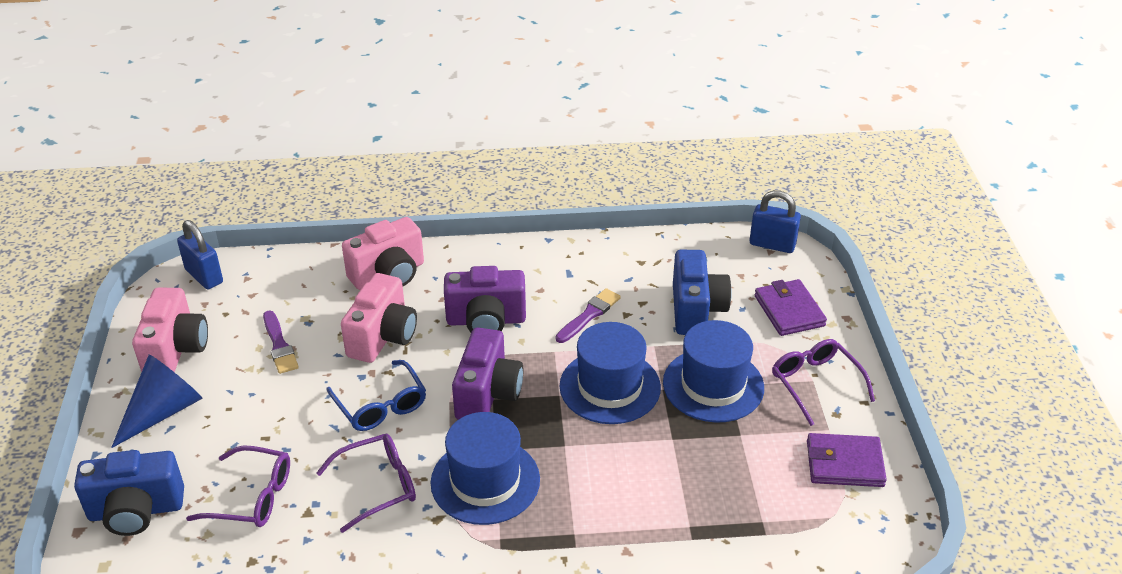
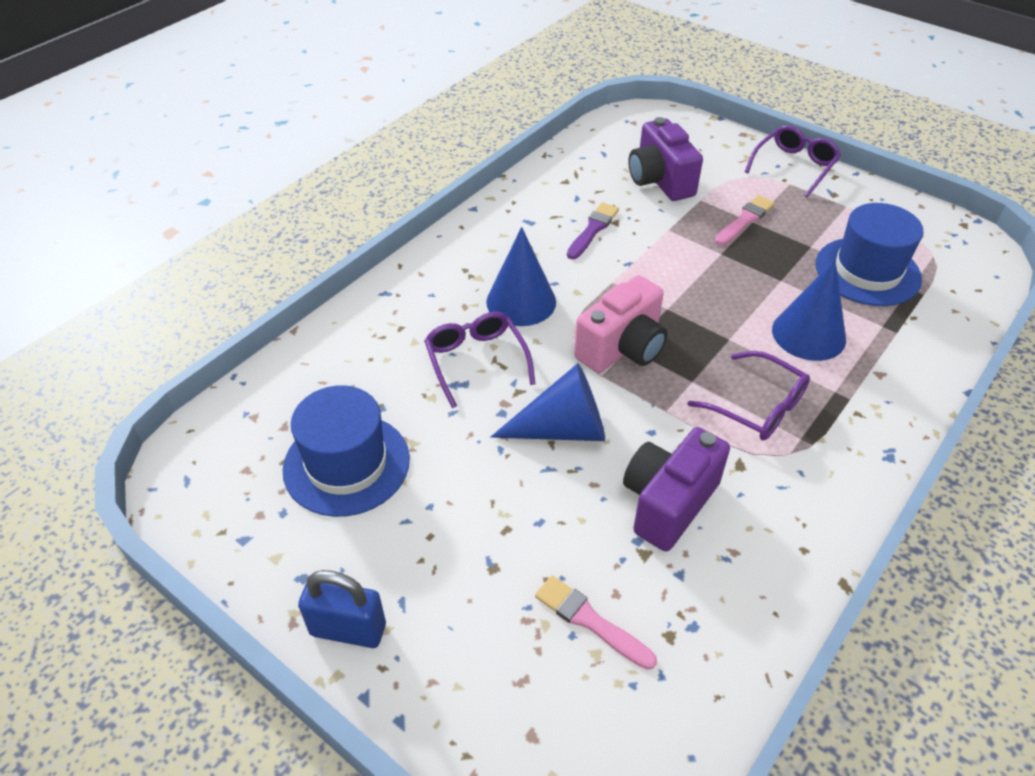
blue camera: [74,450,184,536] [673,250,732,335] = 2 -> none = 0
blue cone: [111,355,203,448] = 1 -> [486,227,556,326] [491,363,605,441] [772,260,846,361] = 3
blue glasses: [326,360,426,431] = 1 -> none = 0
blue hat: [430,412,540,525] [559,322,661,424] [663,320,764,423] = 3 -> [283,385,410,517] [816,203,924,306] = 2
blue padlock: [177,220,223,290] [749,190,801,253] = 2 -> [298,570,386,648] = 1
pink brush: none = 0 -> [535,575,657,670] [715,195,775,245] = 2
pink camera: [132,288,208,372] [341,273,417,363] [342,217,424,290] = 3 -> [574,275,668,373] = 1
purple brush: [263,310,299,374] [556,288,621,343] = 2 -> [567,202,619,259] = 1
purple wallet: [754,279,827,336] [807,433,887,487] = 2 -> none = 0

